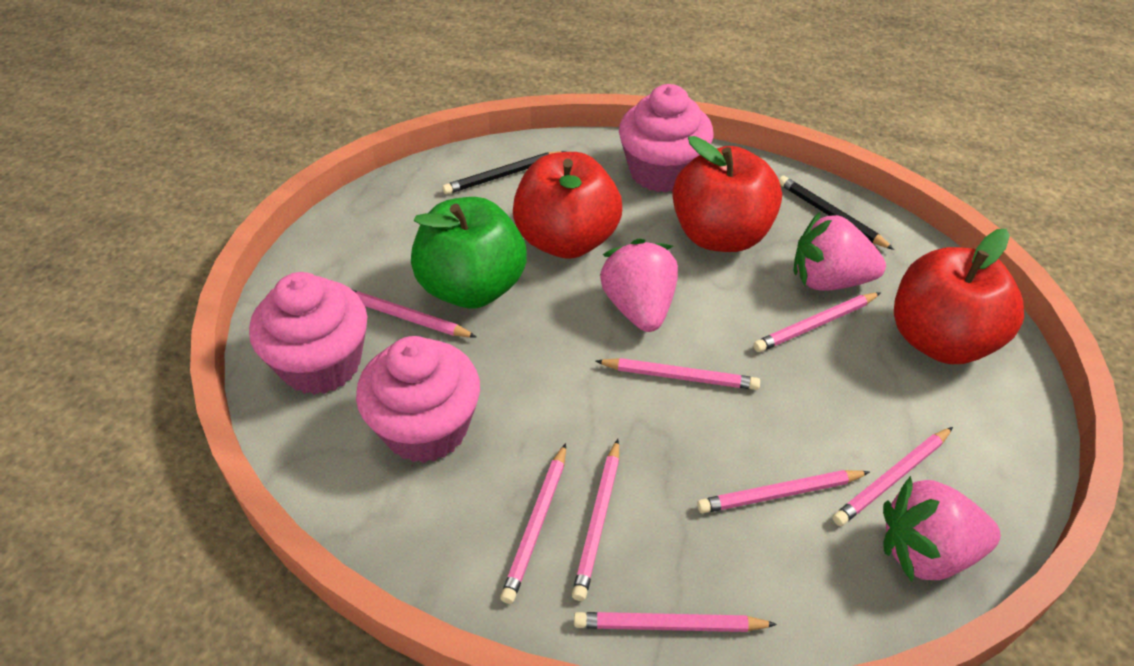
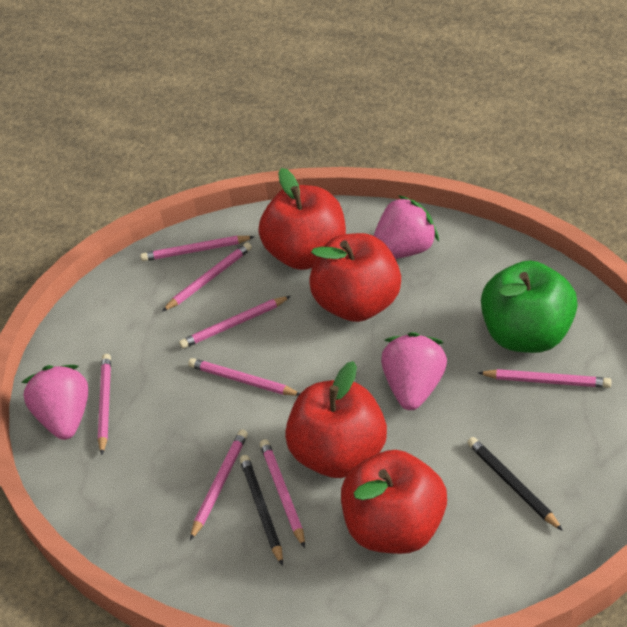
pink cupcake: [249,272,367,395] [356,336,480,463] [619,84,713,193] = 3 -> none = 0
red apple: [513,152,622,259] [672,136,782,252] [894,229,1024,364] = 3 -> [259,168,346,270] [285,361,387,478] [309,233,401,322] [341,450,447,554] = 4

